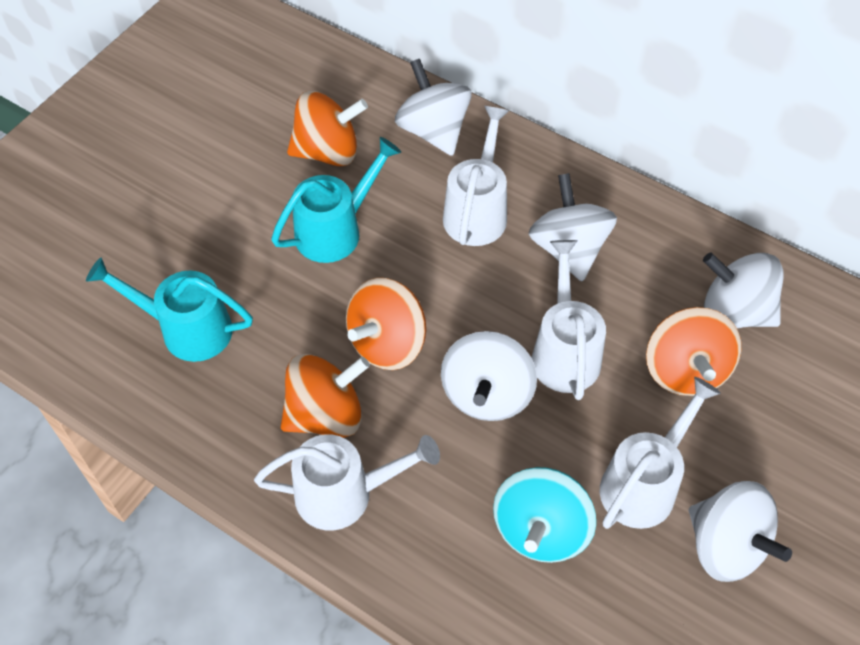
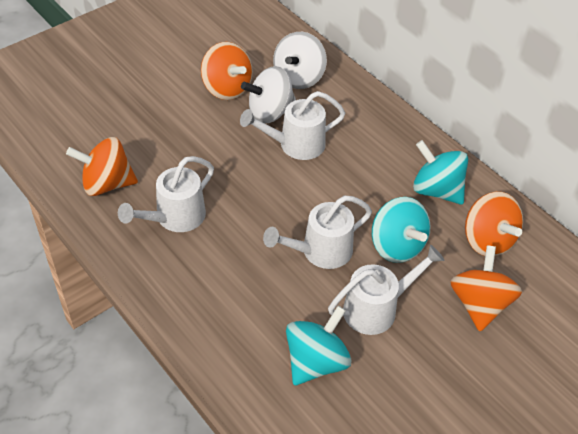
turquoise spinning top: [493,467,596,563] = 1 -> [286,306,351,385] [372,197,431,263] [413,140,468,205] = 3
turquoise watering can: [86,257,253,362] [271,137,401,263] = 2 -> none = 0
white spinning top: [395,59,472,156] [441,331,537,421] [529,173,617,281] [689,481,792,582] [703,252,784,328] = 5 -> [241,66,296,123] [273,32,327,89] = 2

